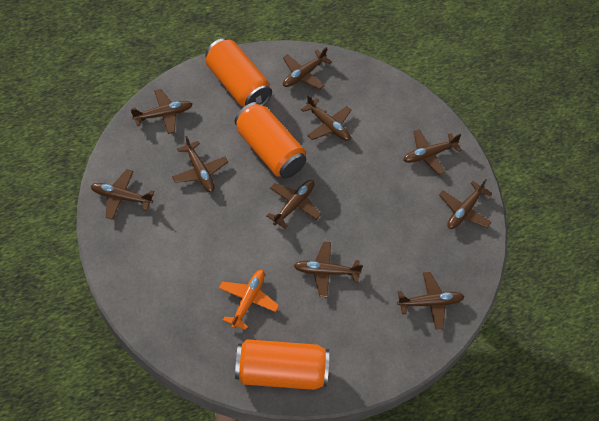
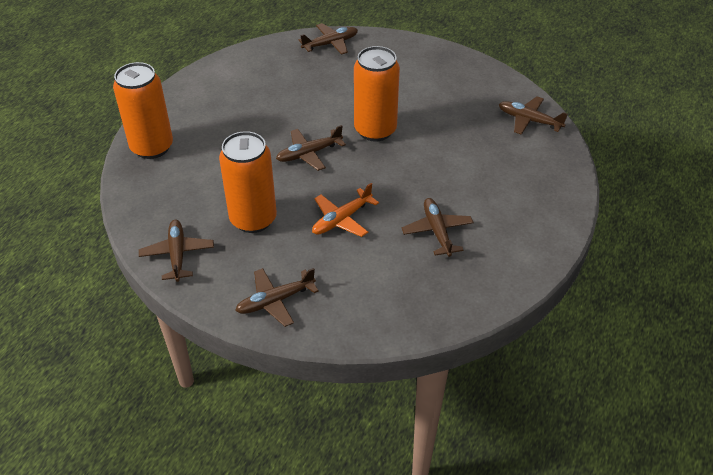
brown plane: [91,169,154,220] [131,89,192,134] [172,136,228,192] [266,180,321,229] [283,47,332,90] [294,242,363,297] [301,95,351,141] [397,272,465,329] [403,129,462,175] [439,179,492,229] = 10 -> [139,220,214,282] [235,268,319,327] [276,125,346,171] [299,23,358,55] [402,198,474,257] [499,97,568,135] = 6

